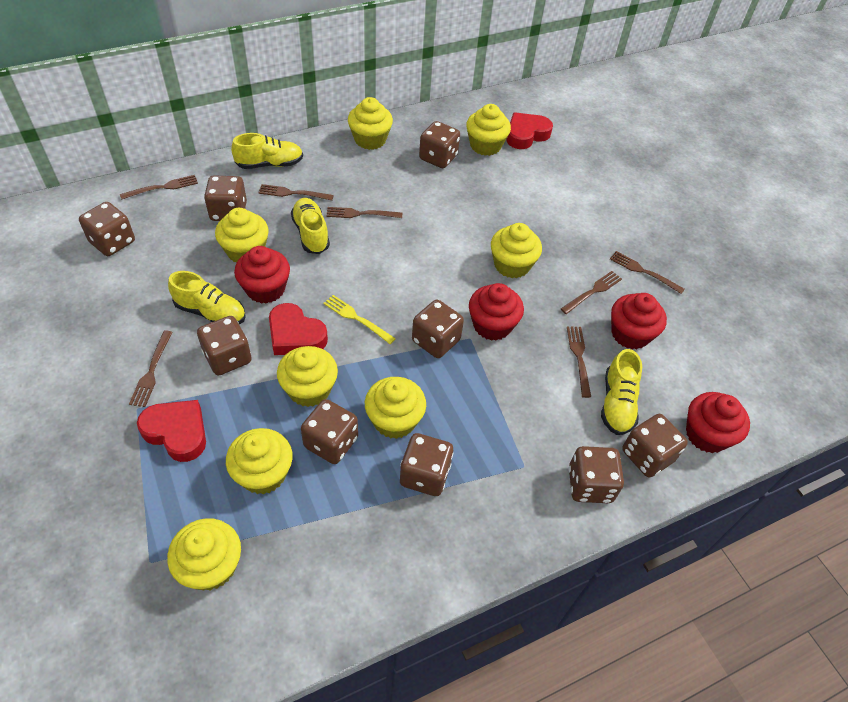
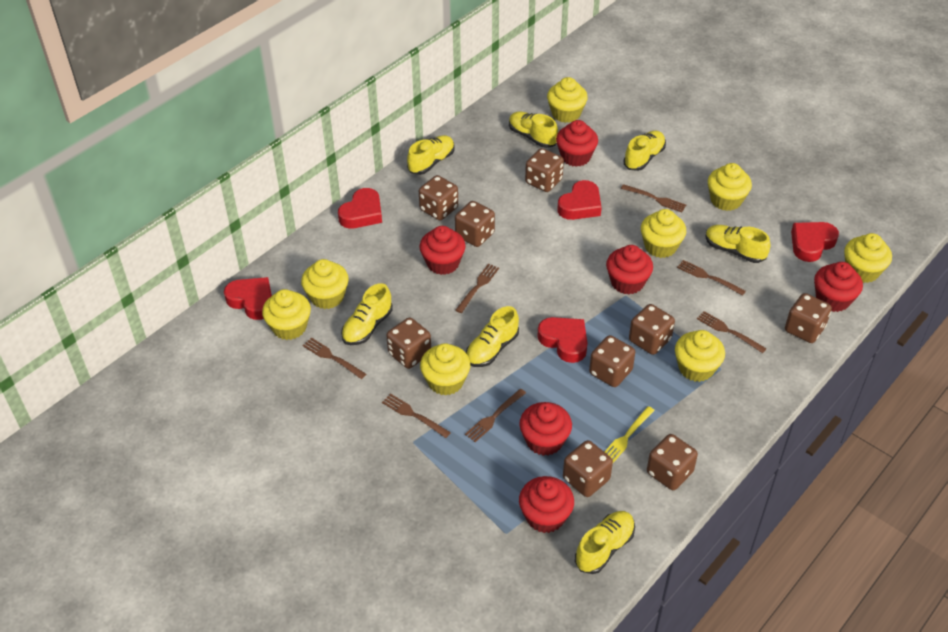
red cupcake: [234,246,290,304] [469,283,524,341] [611,293,667,349] [686,392,750,453] = 4 -> [419,226,466,275] [519,402,572,456] [519,476,574,533] [556,120,598,167] [606,245,653,294] [814,262,863,312] = 6
red heart: [137,400,206,462] [269,303,328,355] [506,112,553,149] = 3 -> [224,277,272,320] [338,188,382,229] [538,317,588,363] [557,180,602,220] [791,222,839,262] = 5
yellow shoe: [168,271,246,325] [231,133,303,169] [291,198,330,254] [601,349,642,435] = 4 -> [341,283,393,345] [407,135,455,175] [466,306,519,367] [509,111,558,148] [575,511,635,574] [623,131,666,171] [705,225,771,263] = 7

